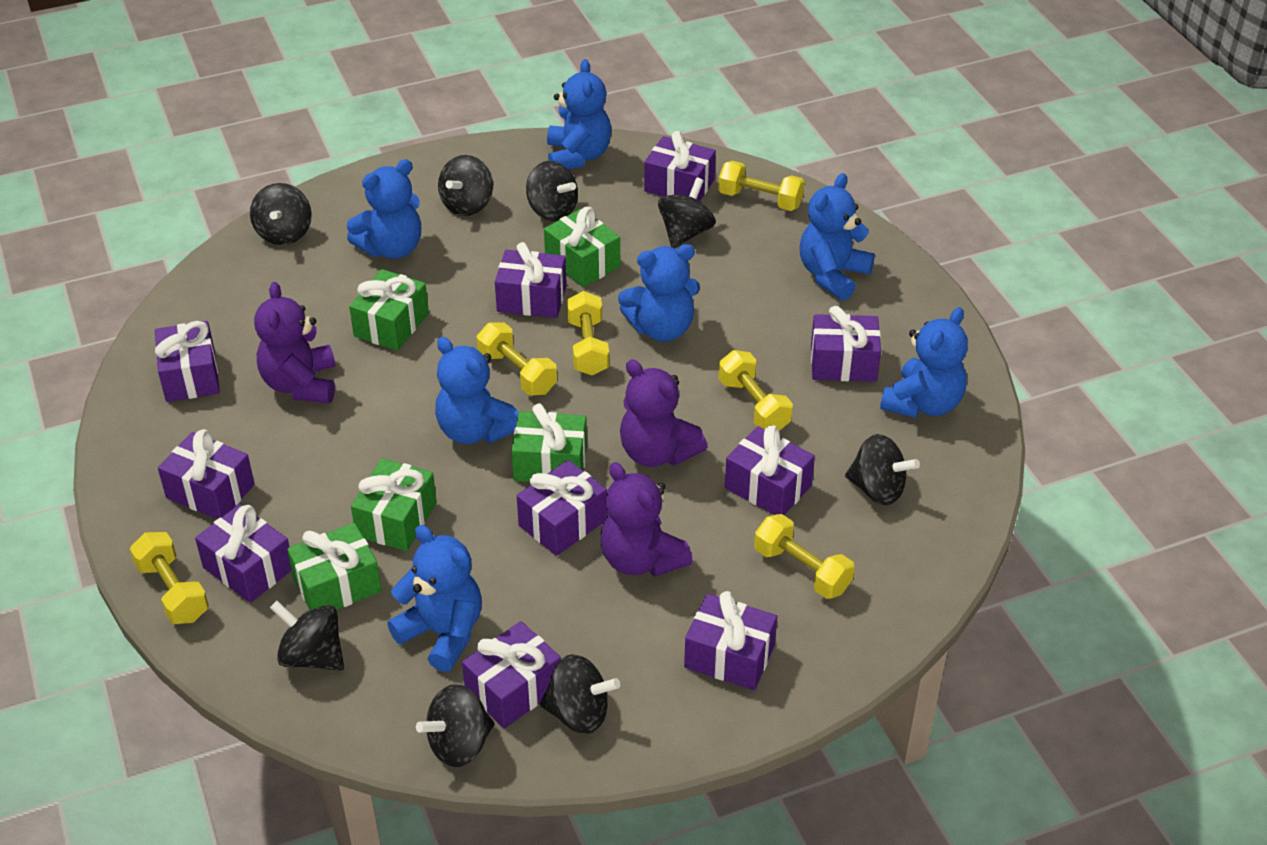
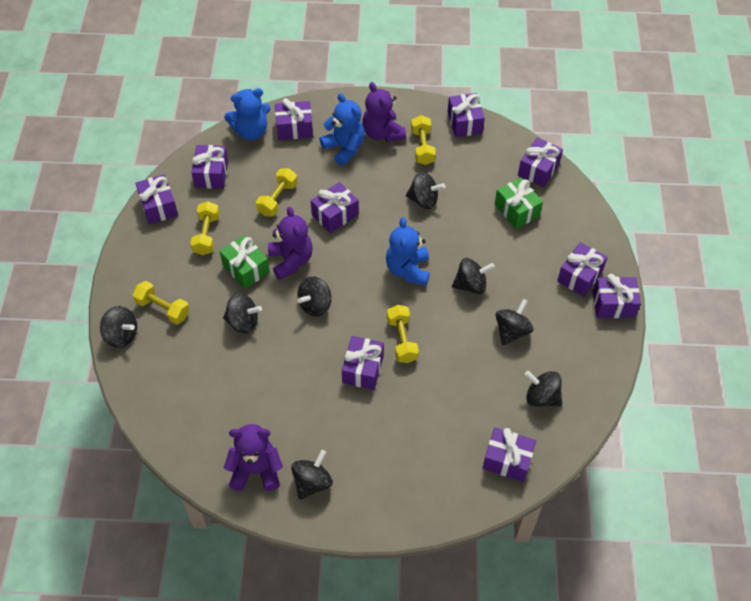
blue teddy bear: [347,159,421,259] [387,525,482,672] [435,337,519,444] [547,59,611,170] [618,244,700,342] [799,173,875,301] [880,307,968,418] = 7 -> [224,88,271,140] [320,93,365,166] [386,217,430,286] = 3
green gift: [287,523,382,610] [349,269,429,351] [351,458,437,551] [511,404,587,482] [544,207,620,287] = 5 -> [220,235,270,289] [495,178,543,229] = 2
yellow dumbbell: [130,532,209,624] [477,322,557,396] [567,291,609,376] [718,161,805,211] [718,350,793,431] [754,514,855,599] = 6 -> [132,281,190,325] [190,201,220,255] [256,168,298,216] [387,305,419,363] [411,115,436,165] = 5

